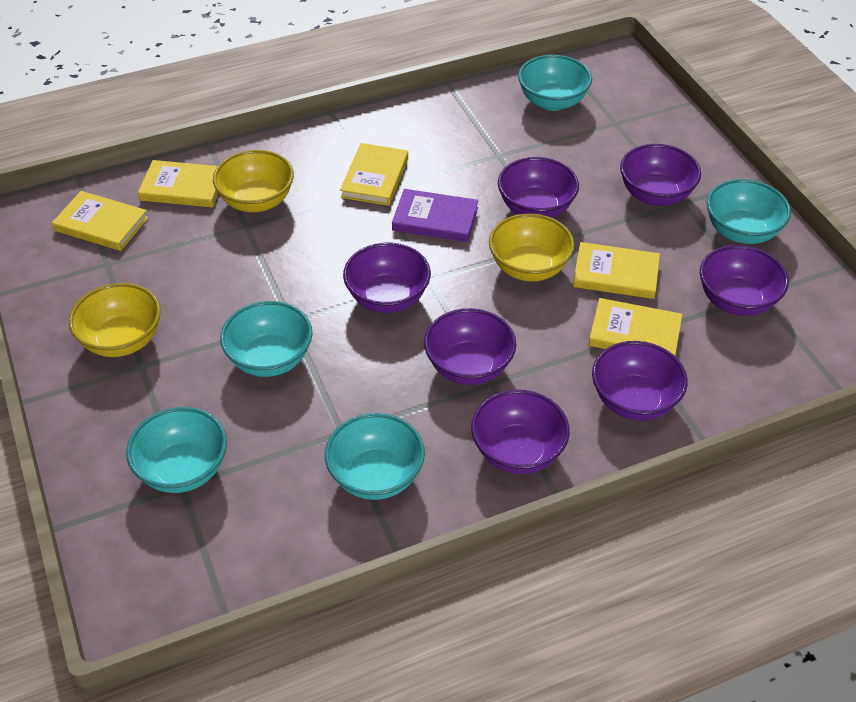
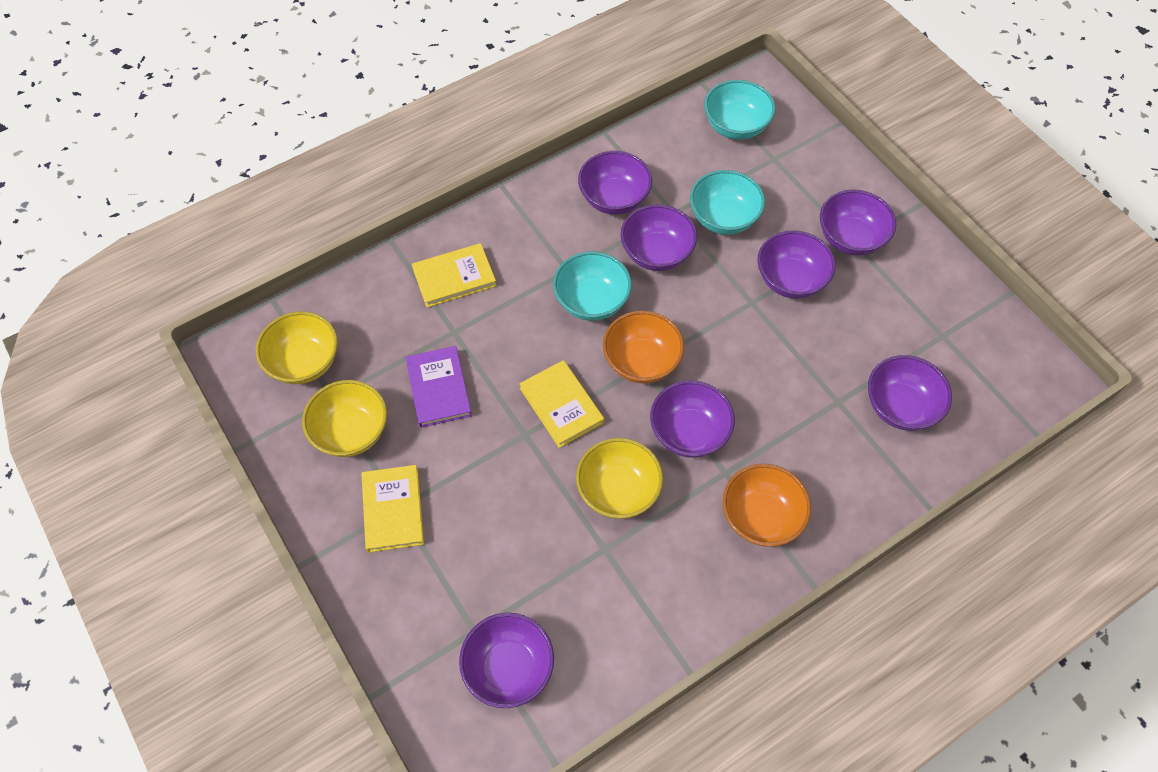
orange bowl: none = 0 -> [603,311,684,384] [723,464,811,547] = 2
turquoise bowl: [126,407,227,493] [220,301,312,377] [325,413,425,500] [518,55,592,111] [707,179,791,244] = 5 -> [553,251,632,321] [690,170,765,235] [704,80,775,140] = 3
yellow book: [52,191,148,251] [138,160,219,208] [340,143,408,206] [573,242,660,299] [589,298,682,356] = 5 -> [361,465,424,552] [412,243,497,307] [519,360,604,448] = 3

